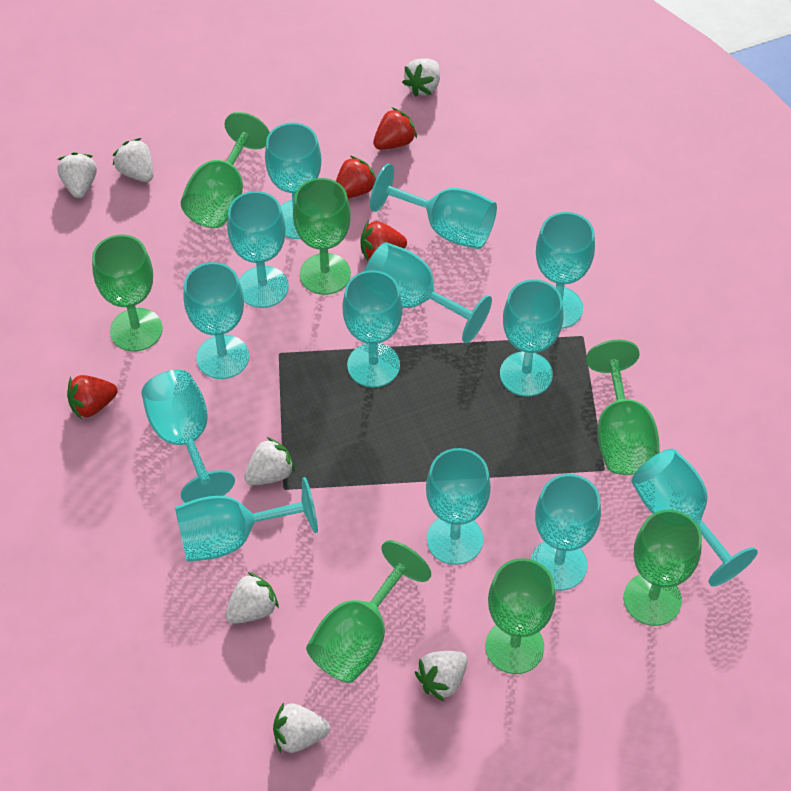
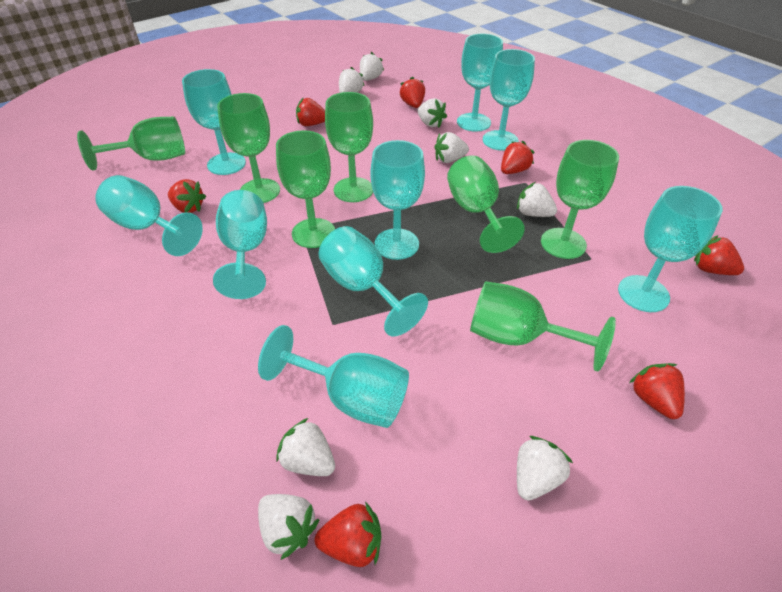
red strawberry: [67,375,118,419] [336,156,376,198] [361,220,407,261] [373,107,417,150] = 4 -> [168,179,206,213] [296,98,325,126] [315,502,381,567] [399,77,425,108] [501,141,535,174] [629,363,685,419] [694,235,744,275] = 7
turquoise goblet: [141,370,235,503] [175,477,318,562] [183,262,249,379] [227,191,289,308] [265,123,322,239] [342,270,403,388] [364,242,492,343] [370,164,497,249] [426,448,491,565] [500,279,564,397] [531,474,601,590] [536,212,595,329] [632,449,758,586] = 13 -> [96,175,203,256] [182,69,246,175] [213,190,267,299] [258,325,409,428] [319,226,428,336] [370,140,425,260] [457,34,503,132] [483,49,535,151] [618,186,723,312] = 9
white strawberry: [57,152,97,198] [113,138,154,182] [225,572,279,624] [244,437,295,485] [273,703,330,753] [402,58,440,97] [415,651,468,701] = 7 -> [258,494,320,560] [276,418,335,476] [339,67,365,93] [360,52,384,81] [417,98,447,127] [434,132,469,163] [517,182,557,217] [517,436,573,501] = 8

